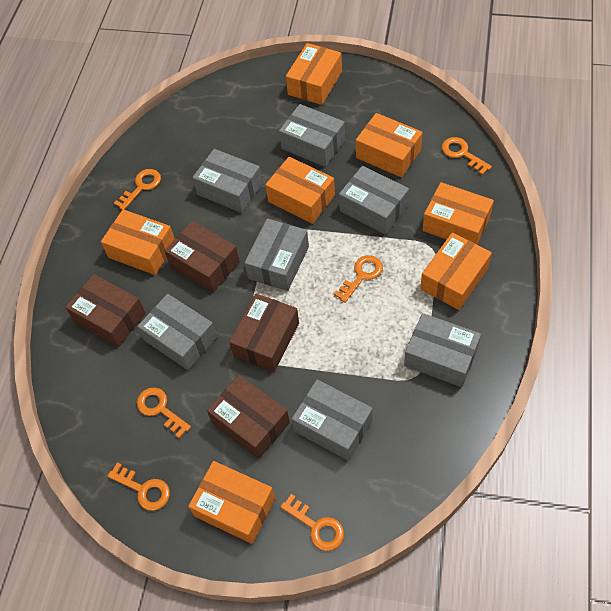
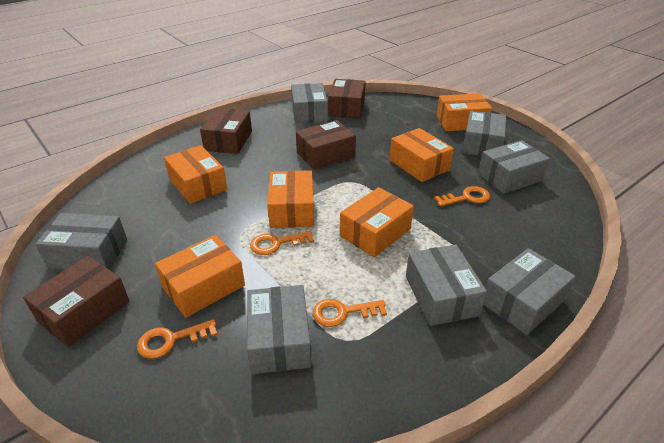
orange box: [101,209,175,275] [188,461,275,544] [265,157,335,224] [286,43,342,105] [356,113,423,177] [420,233,492,310] [423,182,494,245] = 7 -> [155,235,245,318] [164,145,227,204] [267,170,314,228] [340,187,414,257] [390,128,454,182] [436,93,492,131] = 6
orange key: [108,462,170,511] [114,169,161,210] [137,388,191,439] [280,494,344,551] [334,255,383,303] [442,137,492,175] = 6 -> [137,319,218,359] [250,231,314,255] [313,299,387,327] [434,186,490,207] = 4

